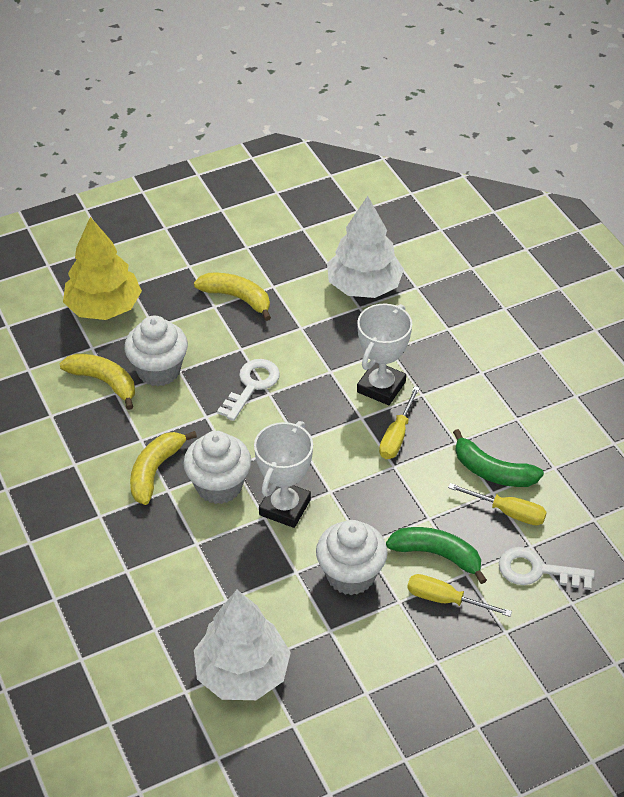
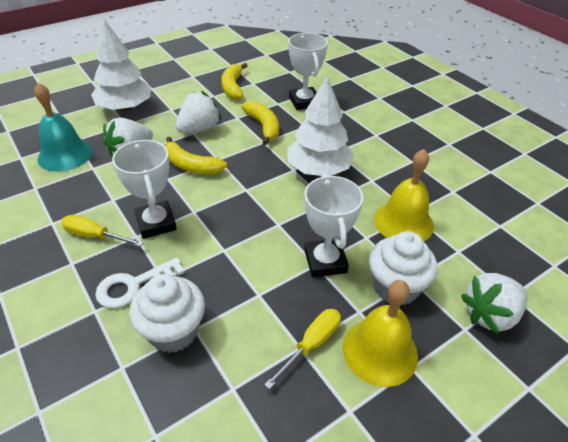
green banana: [386,527,487,584] [453,429,544,487] = 2 -> none = 0
turquoise bell: none = 0 -> [34,83,92,172] = 1
white cupcake: [124,316,188,386] [183,431,251,504] [316,520,388,595] = 3 -> [129,274,205,353] [369,231,438,305] = 2
white key: [217,359,280,421] [499,547,595,590] = 2 -> [95,257,185,308] = 1
white strawberry: none = 0 -> [103,118,153,157] [176,91,222,133] [461,273,527,334] = 3
white trophy: [254,421,313,528] [357,304,412,405] = 2 -> [112,140,177,239] [288,33,328,110] [304,175,363,277] = 3
yellow bell: none = 0 -> [343,280,418,387] [374,149,434,242] = 2
yellow screwdriver: [379,386,420,459] [407,574,512,617] [448,483,547,525] = 3 -> [61,215,143,247] [264,309,341,389] = 2
yellow tree: [63,217,142,320] = 1 -> none = 0

